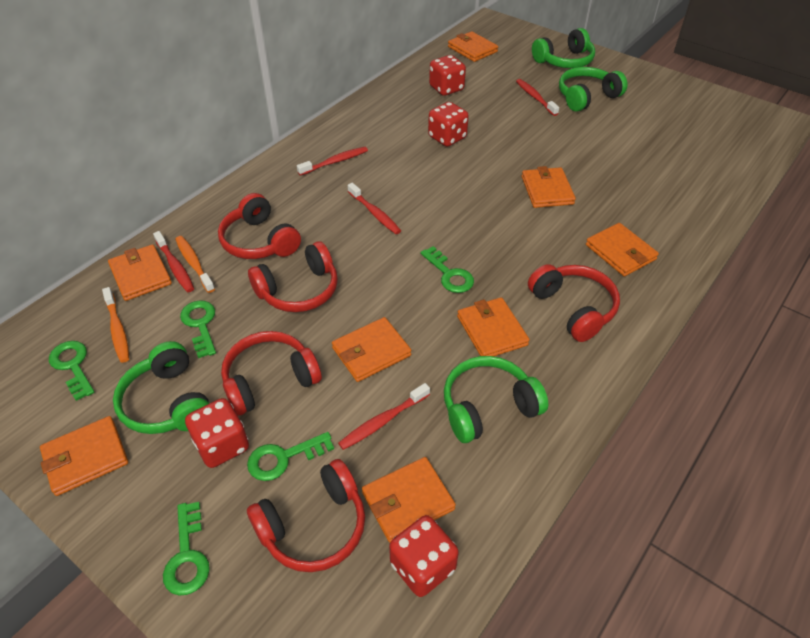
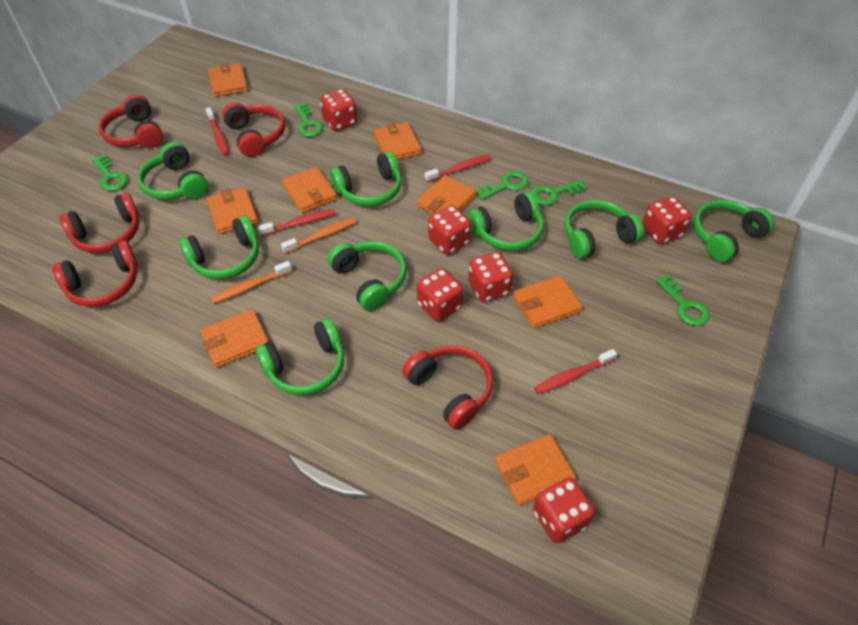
green headphones: [113,341,210,434] [444,356,548,443] [532,28,595,68] [559,67,628,112] = 4 -> [138,142,208,200] [179,216,259,279] [255,318,344,395] [328,241,407,311] [330,151,402,206] [467,192,544,251] [565,200,644,259] [693,200,775,262] = 8
red dice: [185,398,249,468] [389,515,459,597] [428,102,469,147] [429,55,466,96] = 4 -> [320,89,357,131] [417,268,463,322] [428,205,472,255] [468,252,513,302] [533,478,595,543] [642,196,691,244] = 6
red toothbrush: [153,231,194,292] [297,147,368,176] [338,383,430,450] [348,183,401,234] [516,79,559,116] = 5 -> [205,107,229,155] [257,209,336,236] [425,155,491,182] [534,349,617,394] = 4

